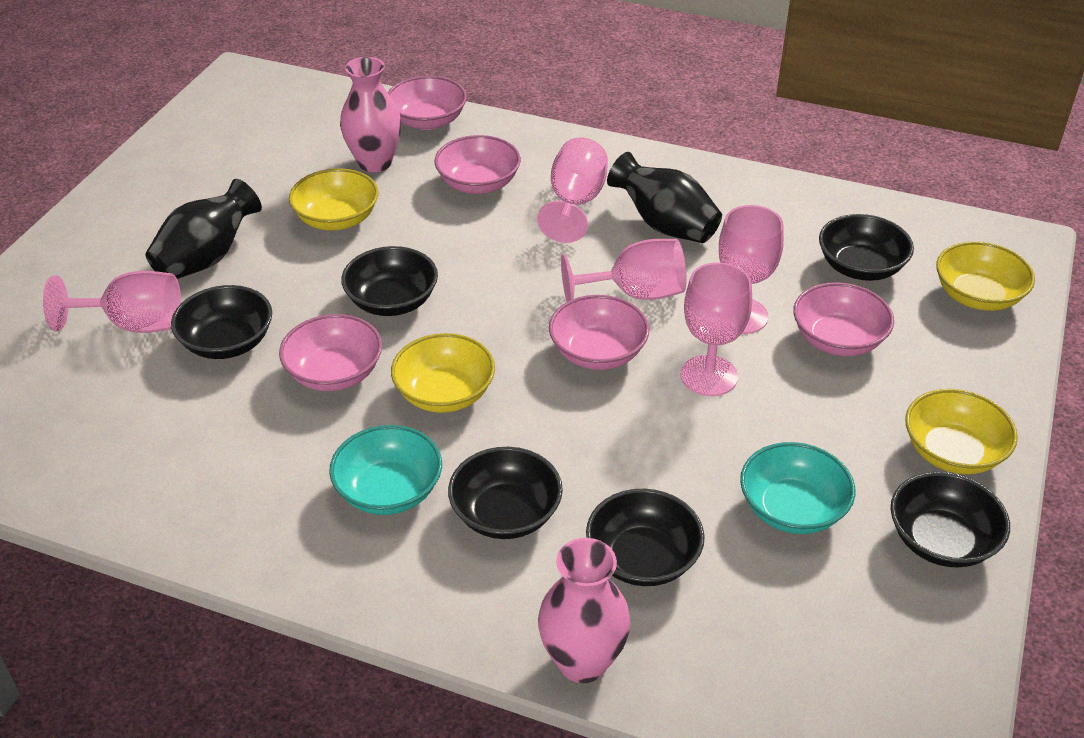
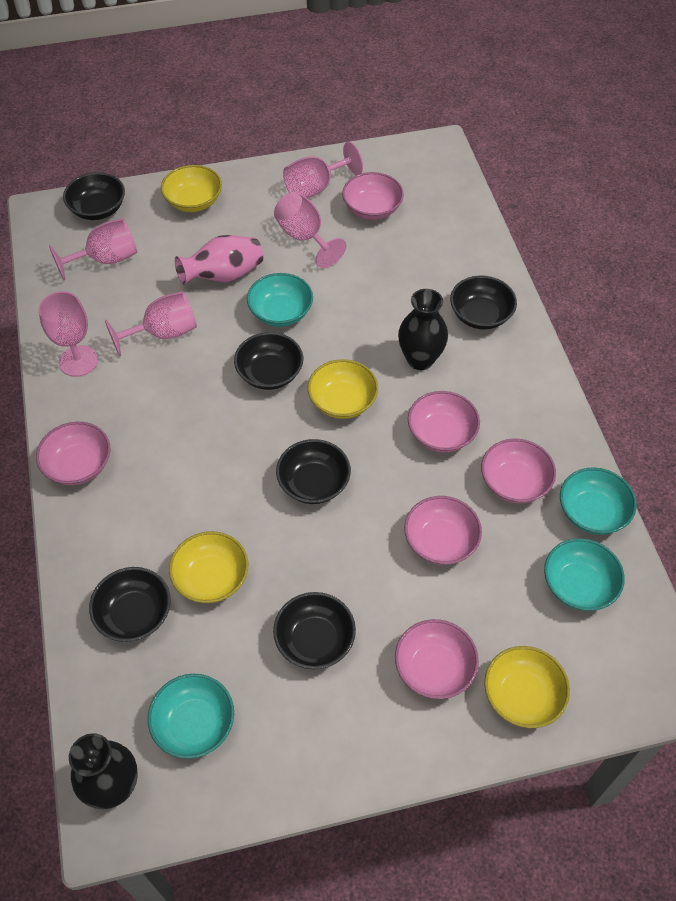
pink bowl: [279,314,382,391] [388,76,467,130] [434,135,521,194] [549,295,649,370] [793,282,894,356] = 5 -> [36,422,110,485] [342,172,404,220] [395,619,479,699] [404,496,482,565] [408,391,480,452] [481,438,556,504] = 6
pink vase: [340,57,402,172] [538,538,631,683] = 2 -> [175,235,263,285] = 1
turquoise bowl: [329,425,442,515] [740,442,855,534] = 2 -> [148,674,234,759] [247,273,313,327] [544,538,625,611] [560,467,637,535] = 4

